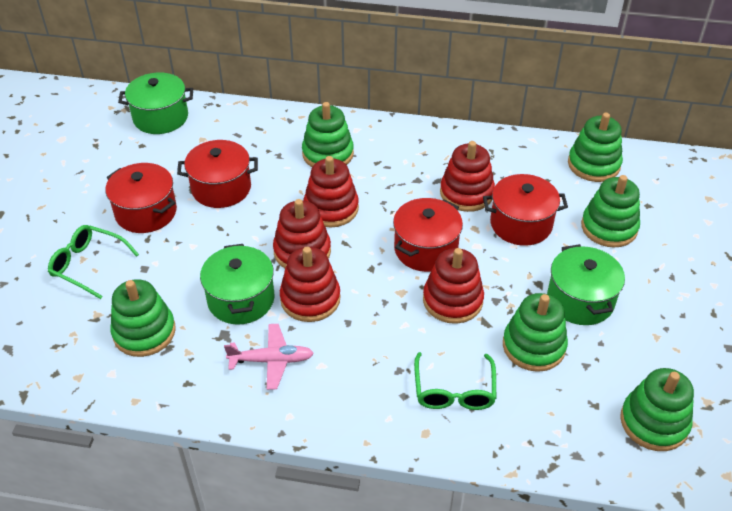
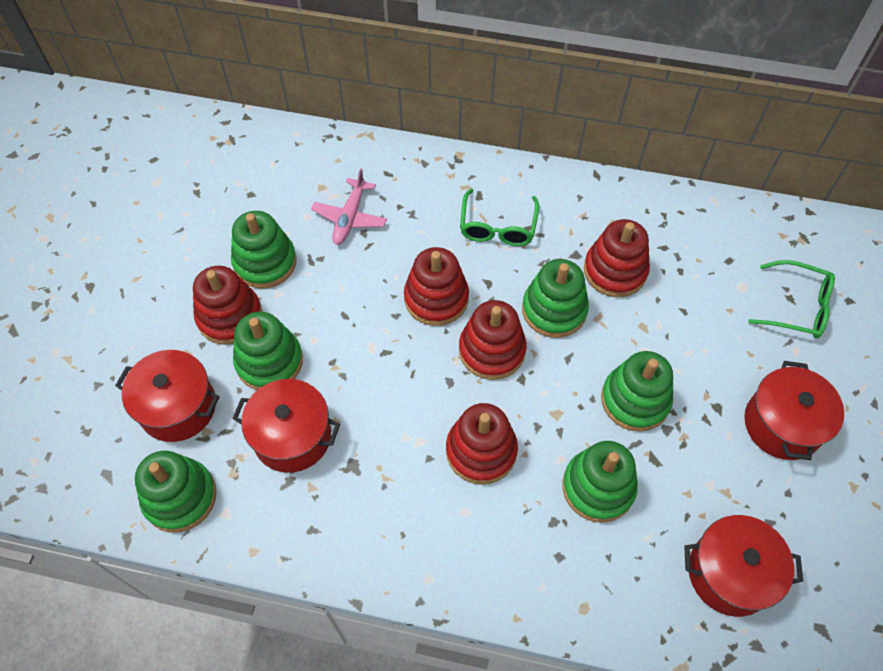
green pot: [118,73,193,134] [200,244,274,325] [547,244,625,325] = 3 -> none = 0

